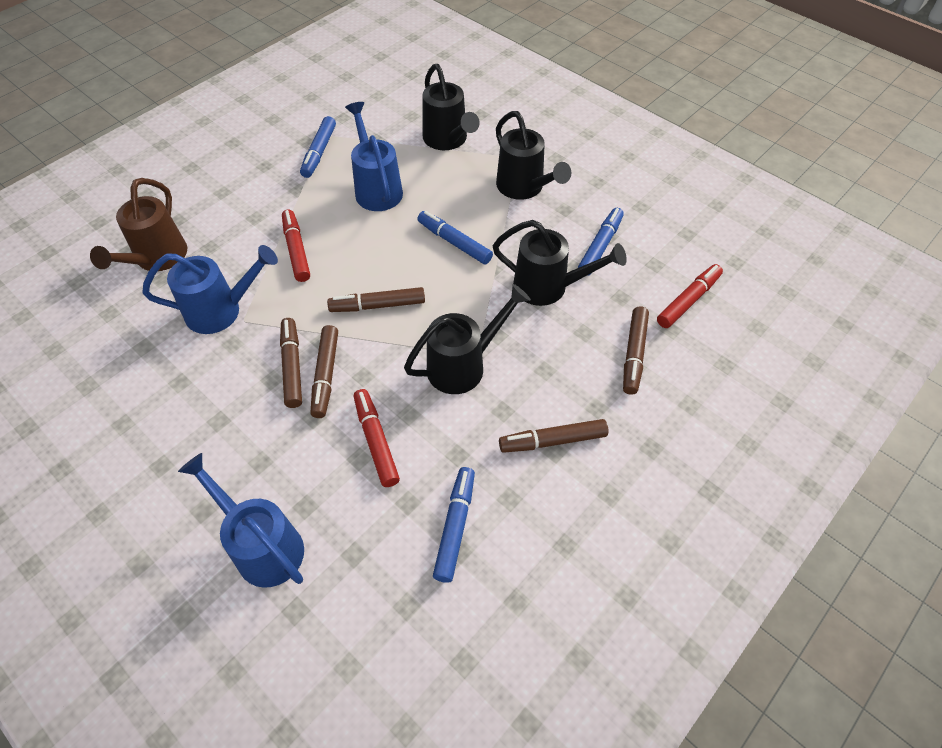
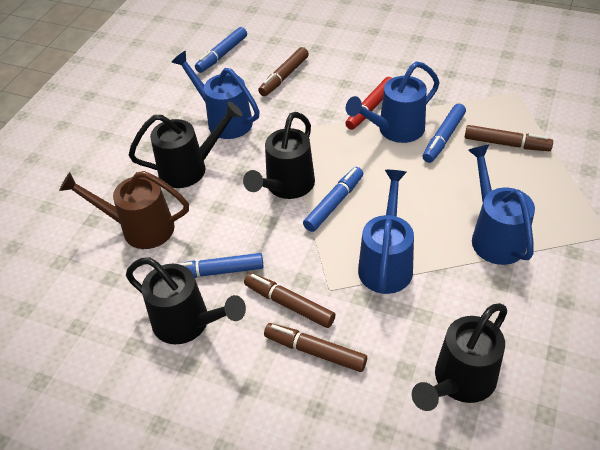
blue watering can: [142,245,278,334] [178,453,304,588] [345,102,403,211] = 3 -> [171,51,260,139] [346,61,440,143] [358,170,414,294] [468,145,535,265] = 4
brown marker: [280,318,302,408] [310,325,338,418] [327,287,425,312] [499,419,608,453] [623,306,649,395] = 5 -> [244,273,336,328] [258,47,309,96] [264,323,367,372] [465,125,553,151] = 4
red marker: [282,210,310,282] [354,389,400,487] [657,264,723,328] = 3 -> [345,77,392,130] = 1

